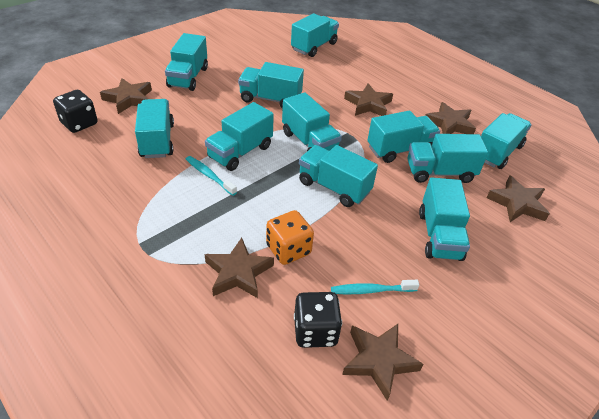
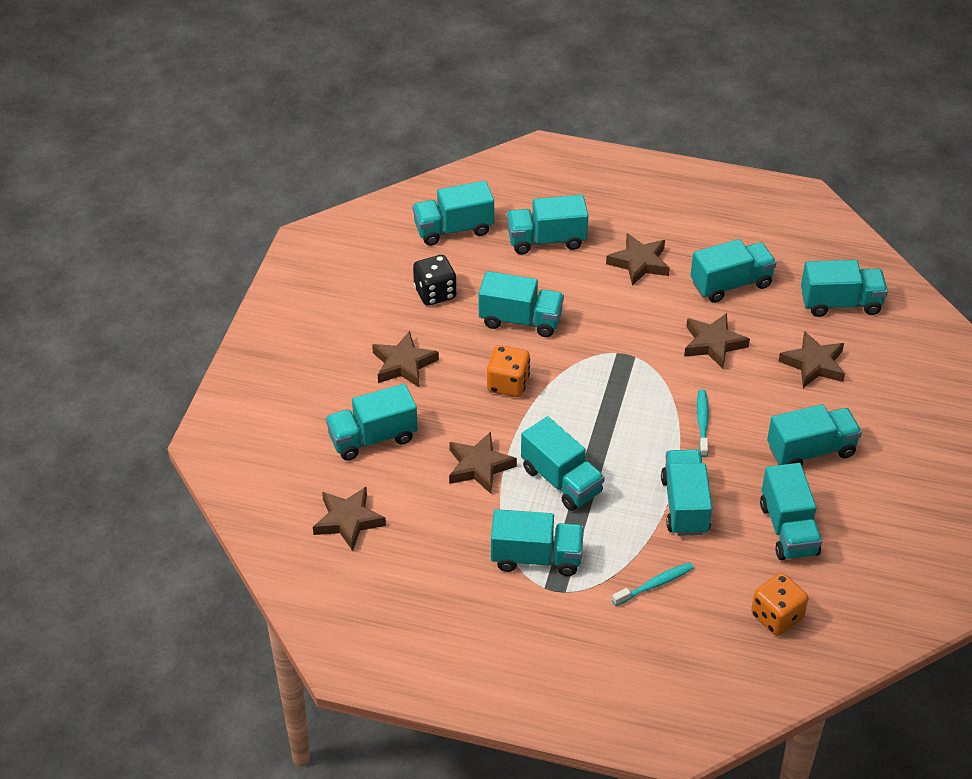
black dice: [53,90,98,133] [294,292,342,348] = 2 -> [413,255,457,306] = 1
orange dice: [266,210,314,265] = 1 -> [487,345,530,397] [751,573,808,636] = 2

